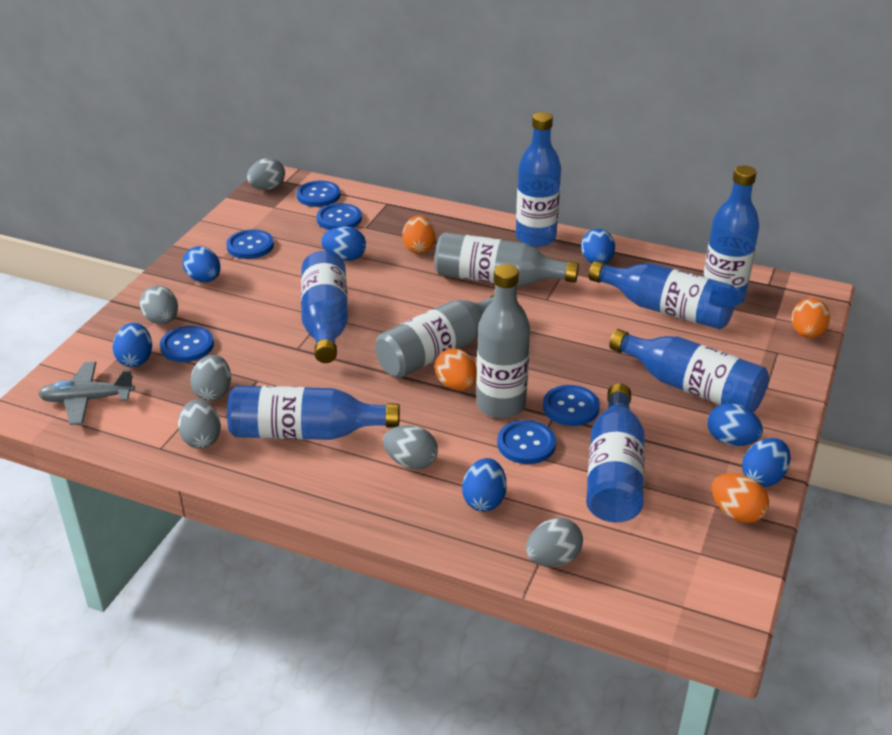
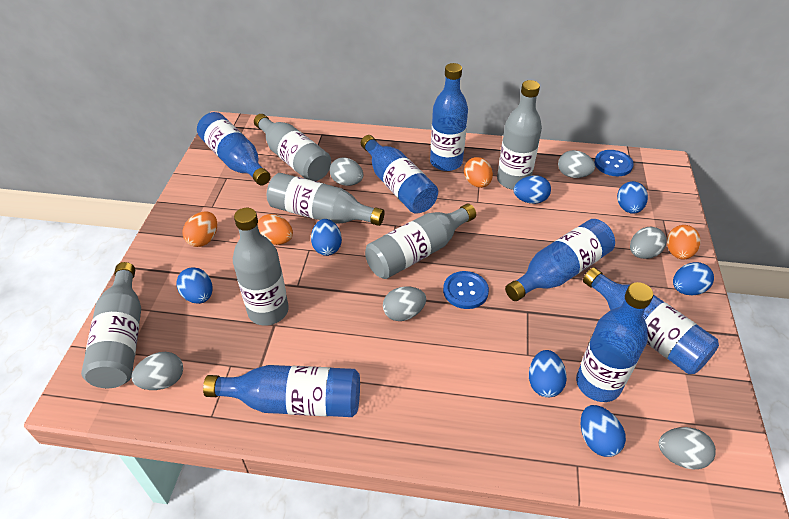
blue button: [160,326,214,362] [226,229,274,259] [296,181,341,207] [317,203,362,230] [497,420,556,464] [543,385,600,426] = 6 -> [443,271,489,309] [595,150,634,176] = 2
grey bottle: [375,295,494,378] [434,232,579,286] [476,264,530,419] = 3 -> [81,262,141,388] [233,208,289,326] [254,114,331,181] [267,173,385,226] [365,203,476,279] [497,80,542,190] = 6
grey plane: [38,362,135,425] = 1 -> none = 0

